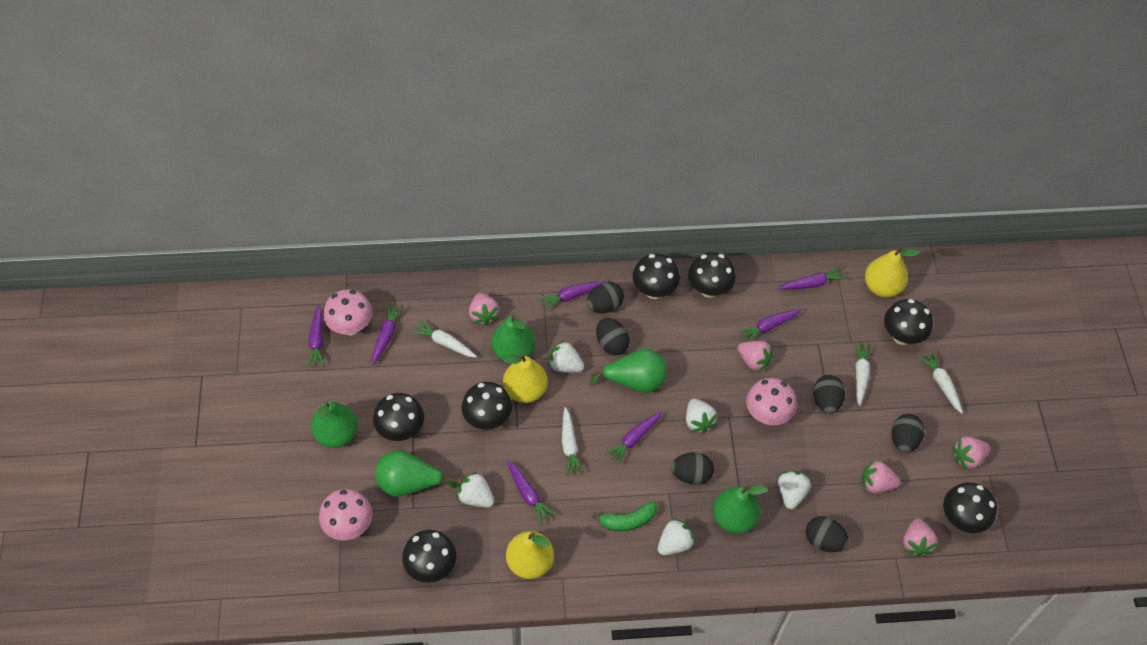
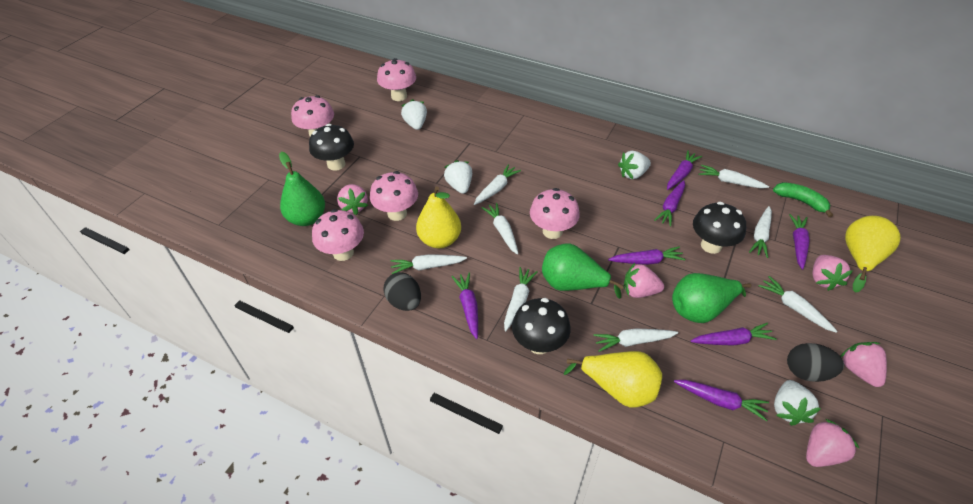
black egg: [587,282,624,313] [596,318,630,355] [671,452,714,485] [806,516,849,552] [813,375,845,414] [892,414,924,453] = 6 -> [384,272,421,311] [787,343,844,382] = 2
black mushroom: [373,393,424,441] [402,530,456,583] [462,382,512,430] [633,254,680,299] [688,252,736,298] [884,299,933,345] [943,482,997,533] = 7 -> [309,124,354,171] [512,298,571,354] [693,202,746,254] = 3
green pear: [311,401,358,448] [375,450,458,497] [491,315,535,361] [589,348,666,393] [713,485,768,534] = 5 -> [279,152,325,226] [542,243,624,299] [672,273,752,323] = 3
pink mushroom: [319,489,372,540] [323,289,372,336] [746,378,797,425] = 3 -> [291,95,334,137] [312,209,364,261] [370,171,418,221] [377,58,416,101] [530,188,580,239] = 5
white carrot: [411,319,477,358] [562,407,584,476] [854,342,871,406] [918,351,963,414] = 4 -> [390,254,467,274] [474,164,521,205] [482,203,518,255] [504,267,538,331] [593,328,678,352] [698,164,769,188] [749,206,772,258] [758,276,838,333] = 8
white strawberry: [457,471,494,508] [548,340,584,372] [658,518,695,555] [686,399,717,434] [778,471,811,509] = 5 -> [401,99,427,130] [444,160,472,194] [618,151,651,179] [774,380,821,426] = 4

